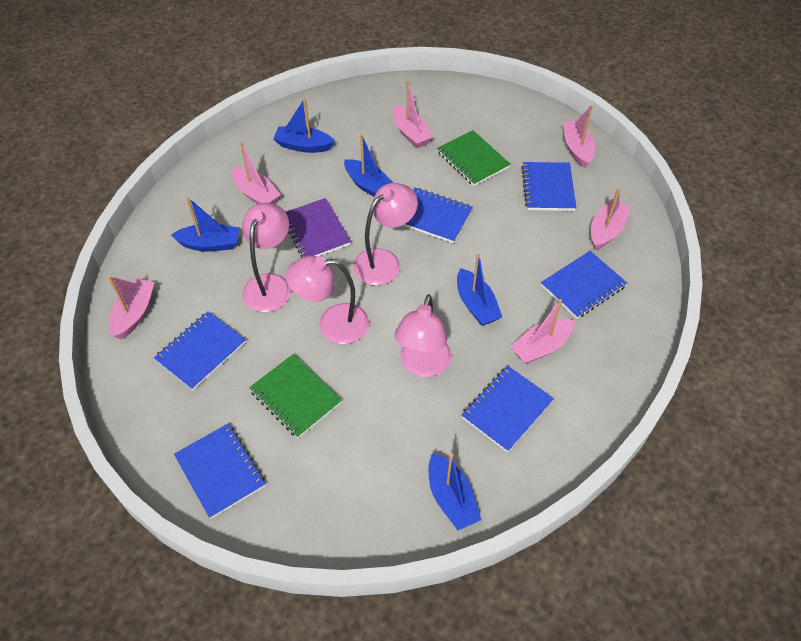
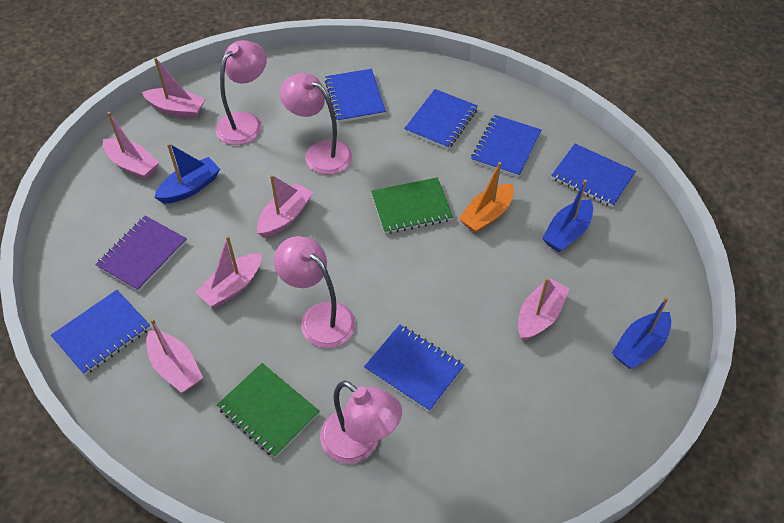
blue boat: [171,197,239,252] [273,98,335,153] [344,134,393,196] [429,453,481,530] [457,253,502,326] = 5 -> [154,143,220,204] [542,179,593,252] [612,297,671,369] = 3
orange boat: none = 0 -> [459,162,514,233] = 1

